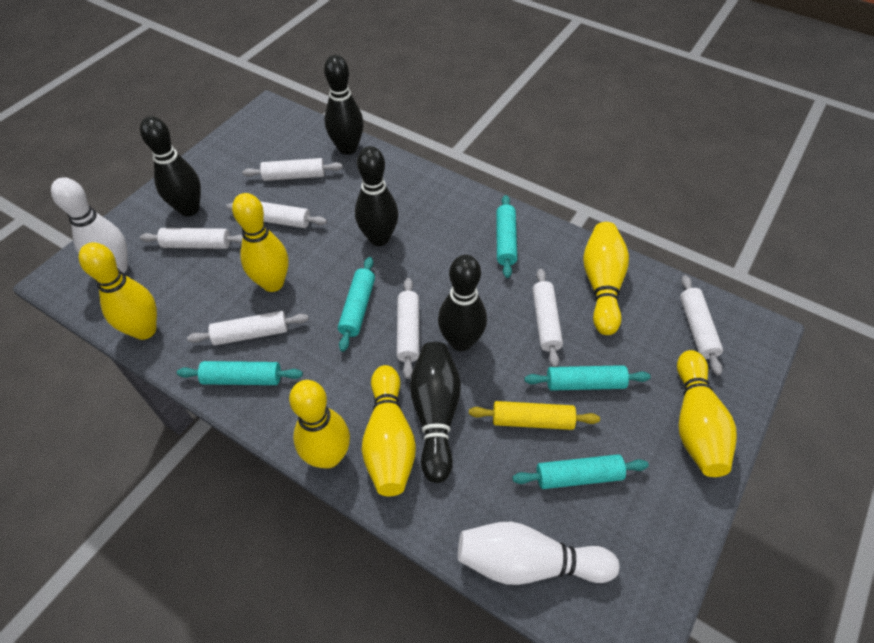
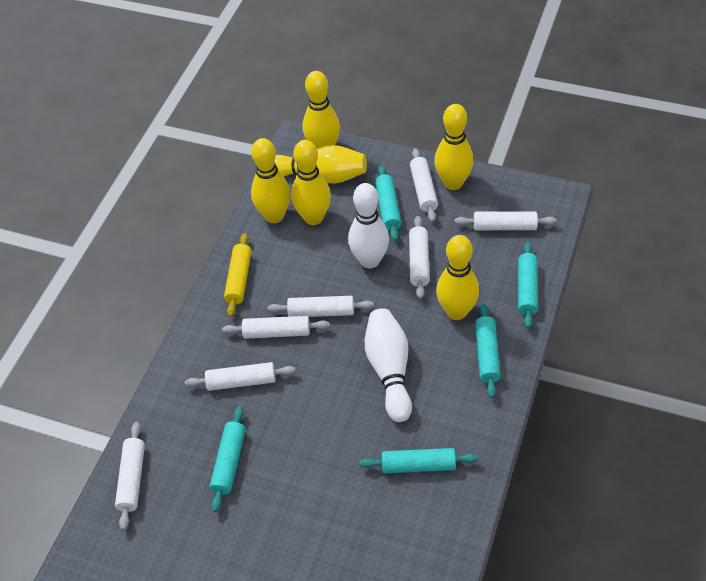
black bowling pin: [140,116,201,216] [324,55,364,155] [355,146,399,246] [410,342,461,483] [438,255,487,351] = 5 -> none = 0

